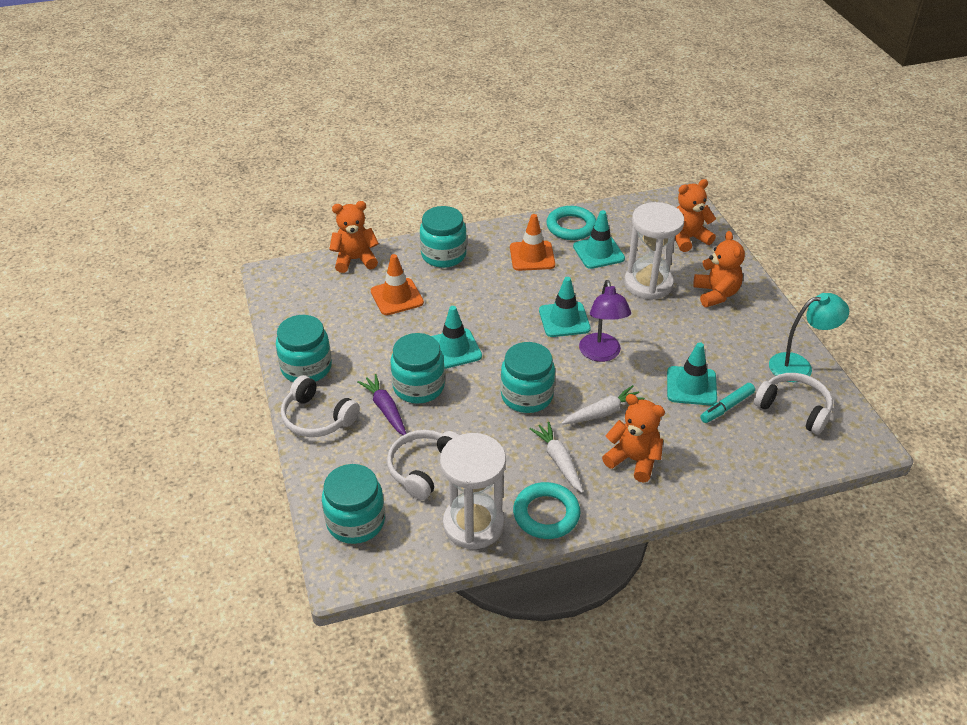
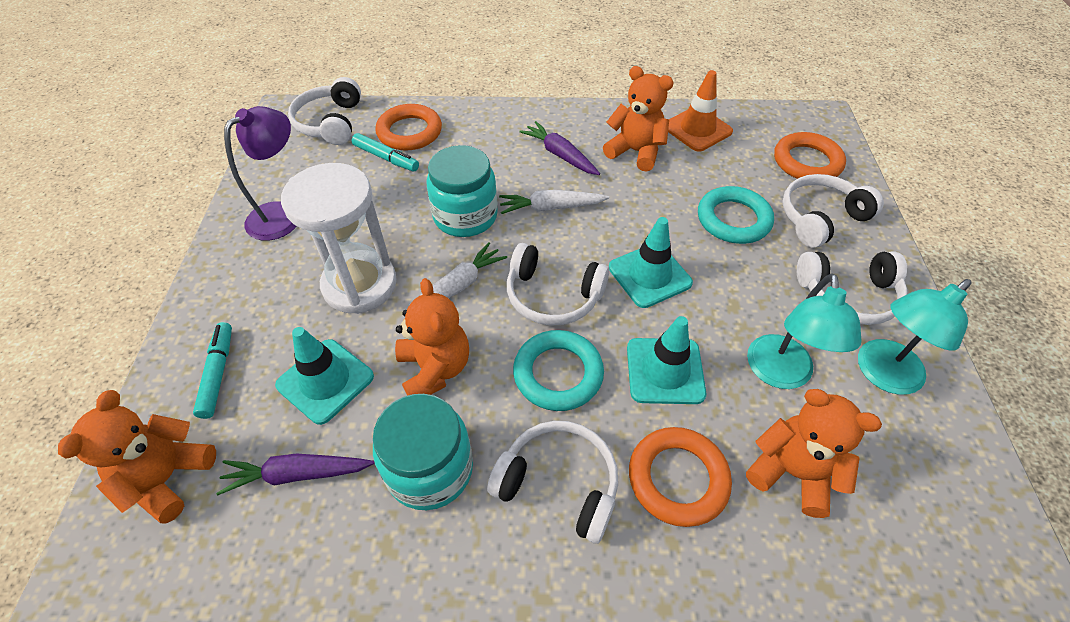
orange ring: none = 0 -> [375,104,442,150] [629,427,732,527] [774,132,846,179] = 3
orange traffic cone: [371,254,424,315] [510,214,555,271] = 2 -> [668,70,733,152] = 1
purple carrot: [357,374,406,435] = 1 -> [216,453,375,496] [519,121,600,175] = 2
turquoise jar: [276,315,332,382] [322,464,385,544] [390,333,445,404] [420,206,467,268] [501,342,555,413] = 5 -> [373,394,473,510] [427,145,498,237] = 2
turquoise lamp: [769,293,849,382] = 1 -> [747,273,862,389] [858,279,972,395] = 2
turquoise marker: [700,383,755,423] = 1 -> [193,322,232,419] [352,133,419,171] = 2
turquoise traffic cone: [432,306,482,369] [539,277,591,337] [573,210,625,269] [667,342,717,406] = 4 -> [275,327,374,425] [609,217,693,308] [627,316,706,404] = 3
white headphones: [281,375,360,437] [387,430,459,500] [754,373,833,434] = 3 -> [288,77,361,145] [487,421,618,544] [507,243,609,326] [782,174,884,248] [797,251,907,325] = 5
white hourglass: [440,433,506,549] [624,202,684,300] = 2 -> [281,163,397,314] = 1

